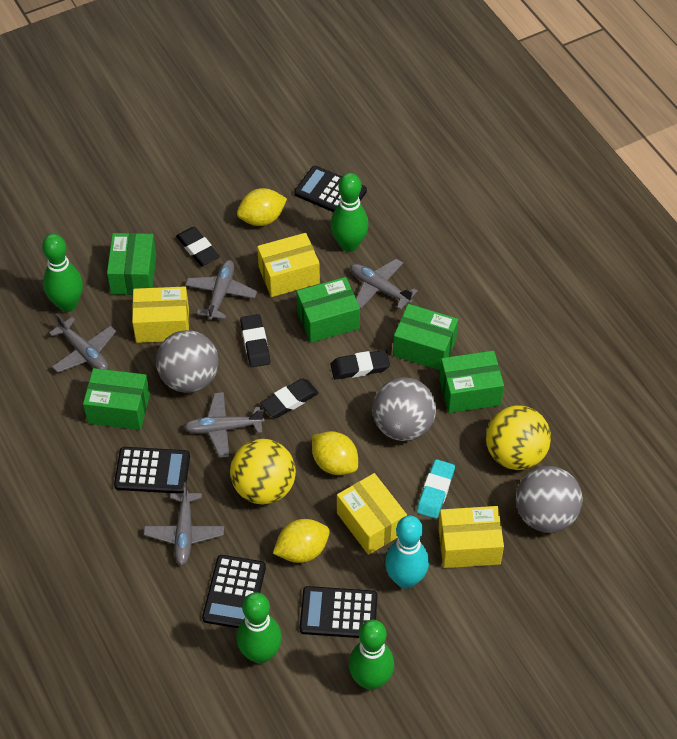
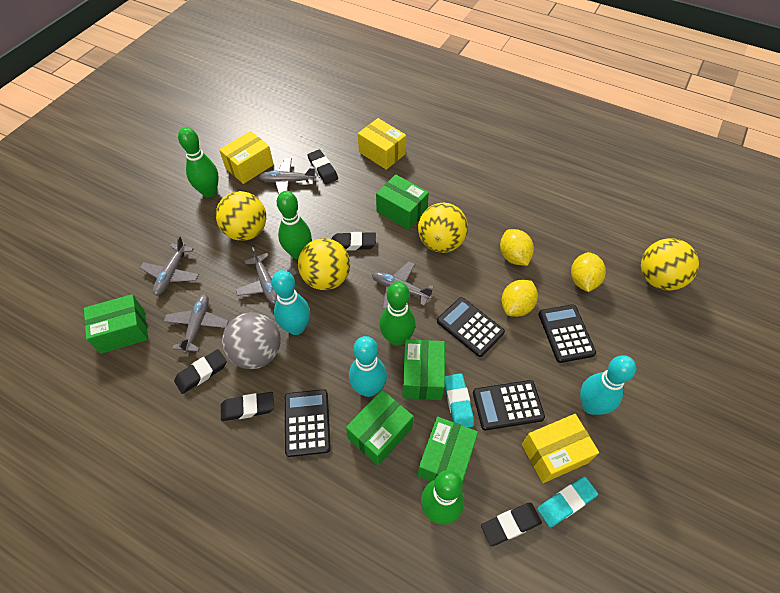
black eraser: [176,227,220,266] [240,314,270,367] [260,379,319,418] [331,350,390,380] = 4 -> [174,349,227,394] [221,392,274,421] [307,150,338,184] [331,232,376,251] [481,503,542,546] = 5
grey ball: [156,330,218,393] [372,377,436,441] [516,466,583,533] = 3 -> [222,312,281,369] = 1
turquoise bowling pin: [385,516,429,589] = 1 -> [272,270,310,335] [349,336,387,397] [580,355,636,415] = 3
turquoise eraser: [417,459,455,519] = 1 -> [445,373,474,428] [537,477,598,527] = 2
yellow ball: [230,439,296,504] [486,405,551,470] = 2 -> [216,191,266,241] [298,238,350,290] [418,203,468,253] [641,238,699,291] = 4
yellow box: [132,287,189,343] [257,233,320,297] [337,473,407,555] [438,506,504,568] = 4 -> [219,131,274,184] [358,118,406,170] [522,414,599,483] = 3

